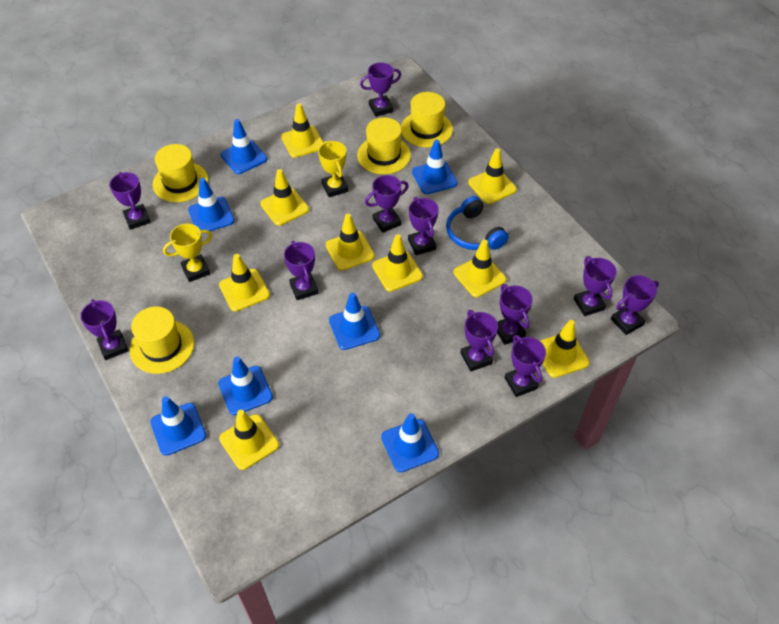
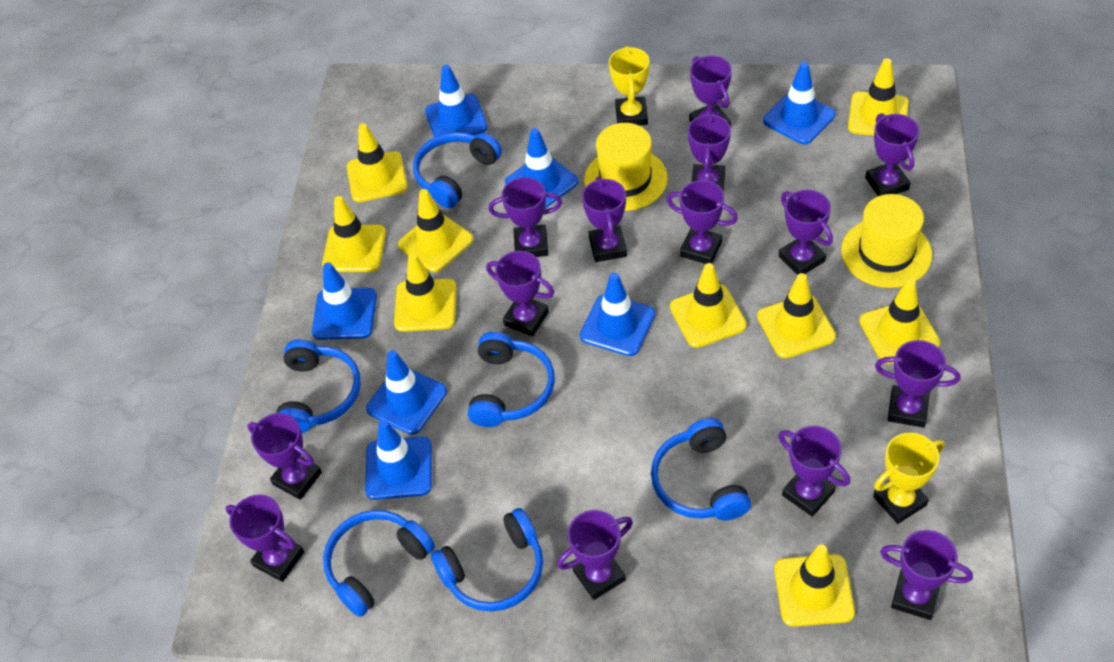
blue headphones: [446,196,509,250] = 1 -> [276,339,361,433] [323,510,435,617] [413,132,502,208] [431,508,543,612] [468,332,555,427] [651,418,751,520] = 6
purple trophy: [80,299,128,360] [109,172,151,230] [284,241,318,300] [360,62,401,117] [365,175,409,233] [408,197,439,255] [460,310,498,372] [497,284,533,345] [505,335,546,397] [574,256,617,316] [611,275,659,335] = 11 -> [225,495,304,582] [247,413,322,500] [486,251,554,336] [489,177,562,257] [557,510,633,600] [582,177,627,262] [666,180,738,264] [688,112,731,192] [689,55,732,127] [778,426,850,517] [779,189,833,275] [865,113,919,196] [875,340,960,428] [880,530,973,620] = 14
yellow hat: [130,307,194,374] [152,144,208,202] [357,117,411,174] [401,92,453,147] = 4 -> [584,123,668,211] [841,194,932,288] = 2

